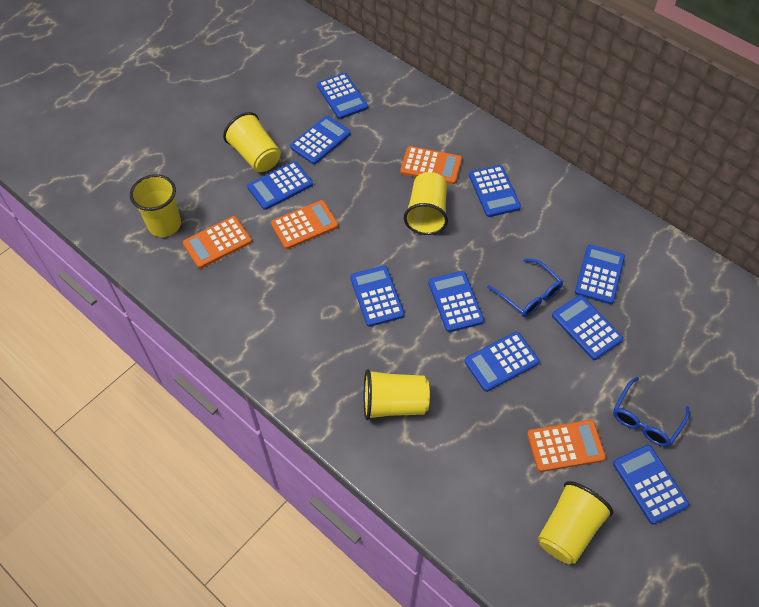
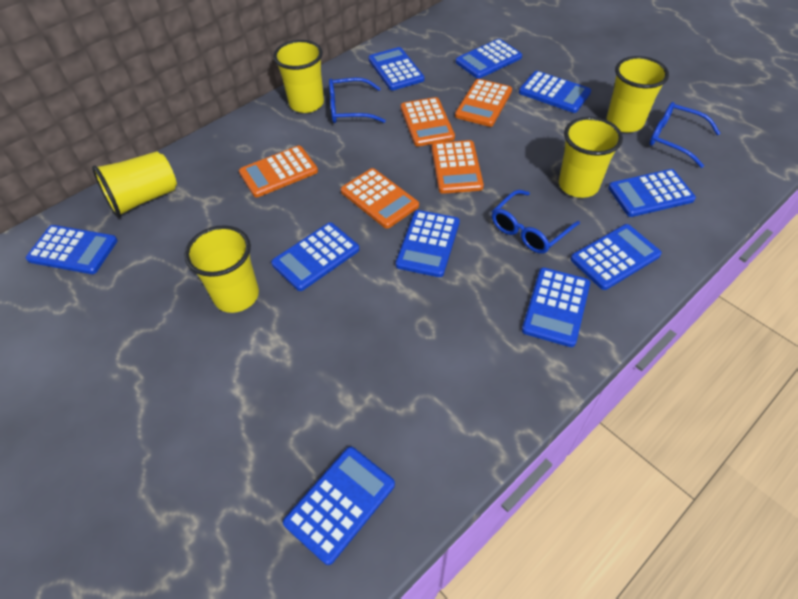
blue glasses: [487,258,563,317] [613,377,690,447] = 2 -> [329,77,386,123] [492,190,580,254] [649,102,721,168] = 3
orange calculator: [183,216,252,269] [271,200,338,249] [400,146,462,184] [527,420,606,472] = 4 -> [239,146,318,197] [341,168,419,229] [401,97,455,147] [432,140,484,194] [455,79,512,127] = 5

